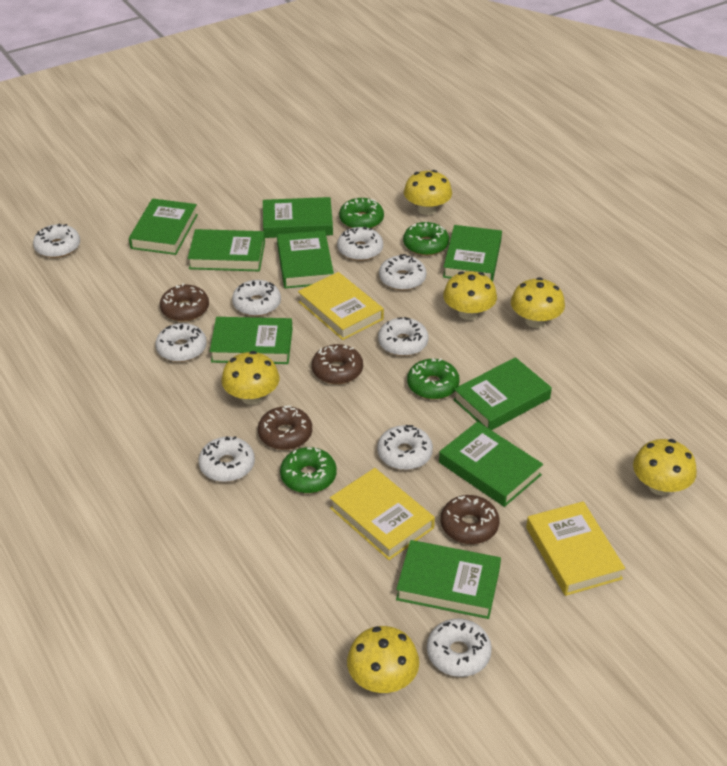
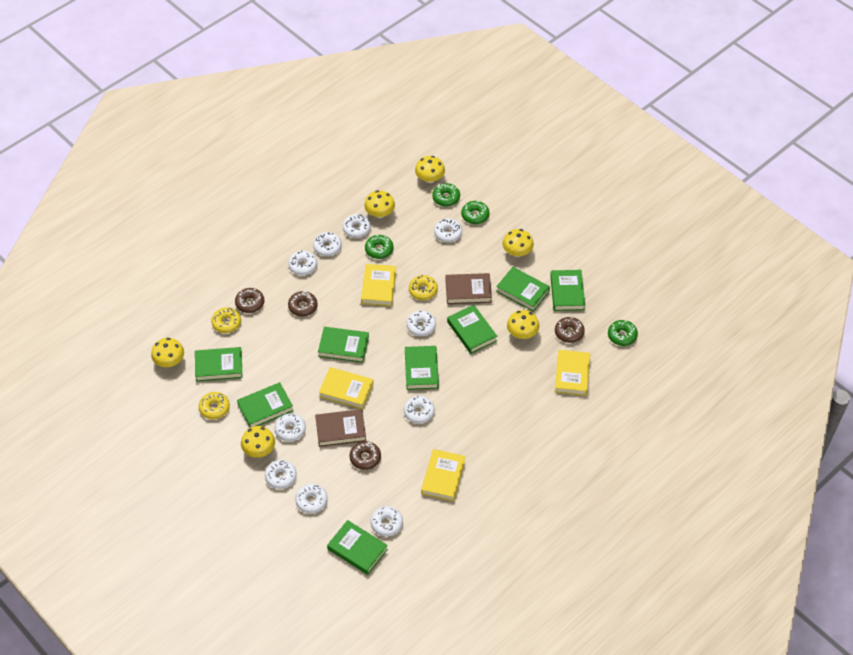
brown book: none = 0 -> [315,409,366,447] [445,273,492,304] = 2
green book: [129,198,198,255] [188,229,265,271] [210,317,293,364] [263,197,333,238] [277,230,334,288] [396,540,501,619] [439,422,543,507] [443,225,502,282] [453,357,552,430] = 9 -> [195,347,242,382] [237,382,294,428] [318,327,369,363] [327,520,388,575] [405,346,439,390] [447,305,497,354] [496,267,550,312] [550,270,585,311] = 8
white donut: [33,223,80,258] [156,323,207,362] [198,436,255,482] [232,280,281,316] [337,227,383,261] [377,425,433,470] [378,317,428,356] [379,254,426,291] [427,619,492,677] = 9 -> [265,460,297,489] [275,413,306,442] [288,250,317,275] [295,484,328,513] [313,232,342,256] [343,214,371,238] [371,506,403,536] [404,396,435,424] [407,311,436,336] [434,218,462,242] = 10
yellow book: [298,272,384,340] [330,468,435,560] [526,501,625,596] = 3 -> [319,367,374,409] [361,264,396,306] [421,449,465,502] [555,350,590,396] = 4
yellow donut: none = 0 -> [199,392,230,419] [211,307,241,333] [409,275,438,300] = 3

